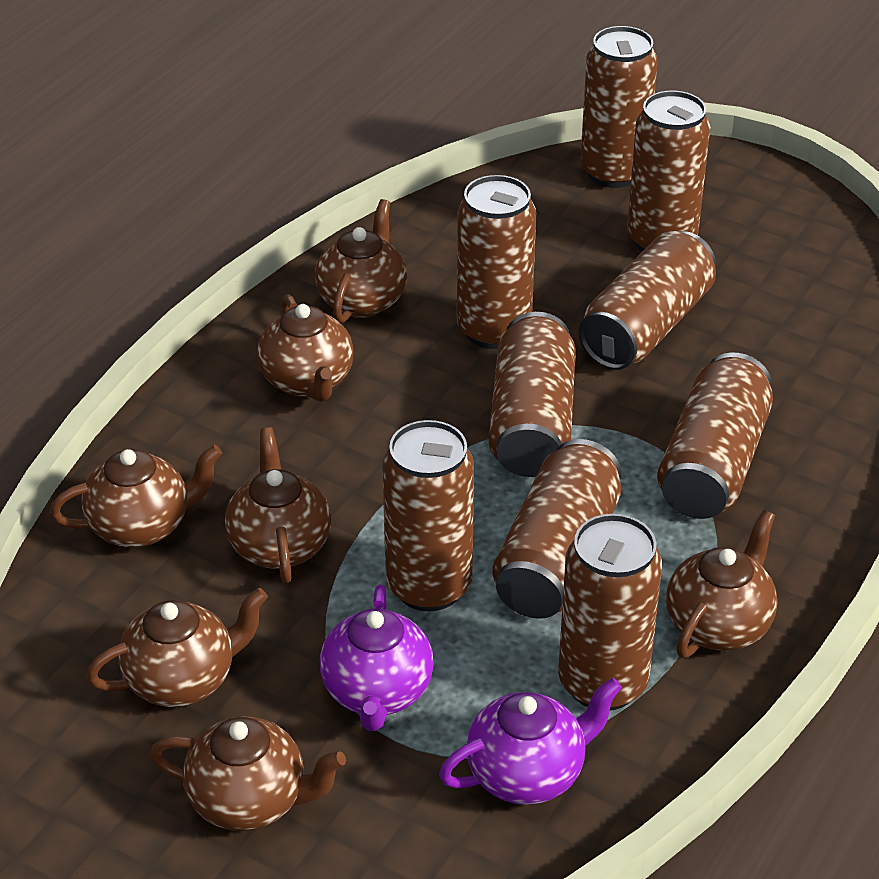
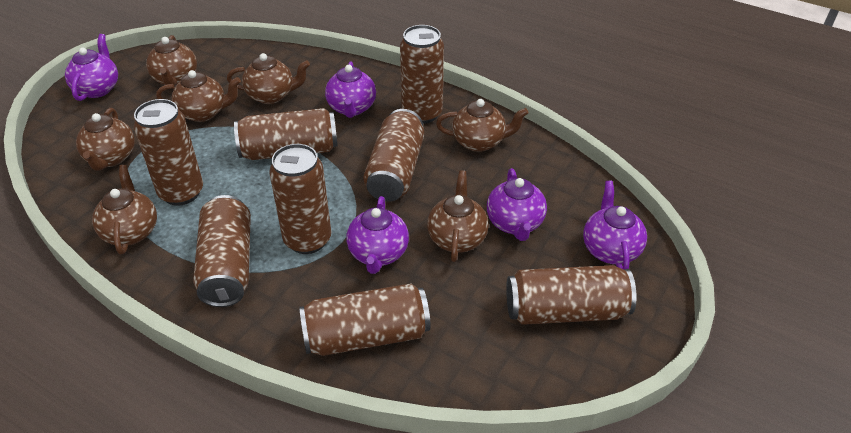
brown can: [382,420,474,611] [457,175,536,349] [489,312,576,477] [492,439,622,619] [558,514,662,710] [578,231,716,370] [580,26,658,188] [627,91,710,252] [657,352,773,519] = 9 -> [134,99,203,206] [193,195,251,307] [234,108,338,160] [269,144,331,254] [299,283,431,356] [363,109,424,202] [400,25,444,124] [506,265,637,325] = 8
purple teapot: [320,585,434,731] [439,678,622,805] = 2 -> [65,34,118,101] [325,62,376,118] [346,196,409,274] [487,168,547,241] [583,181,647,269] = 5

